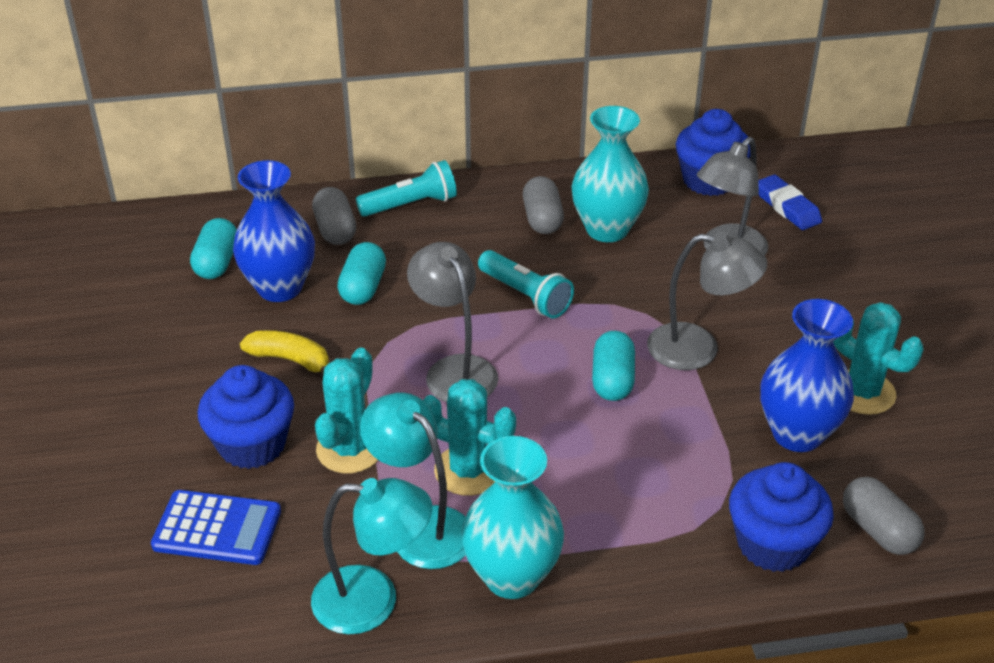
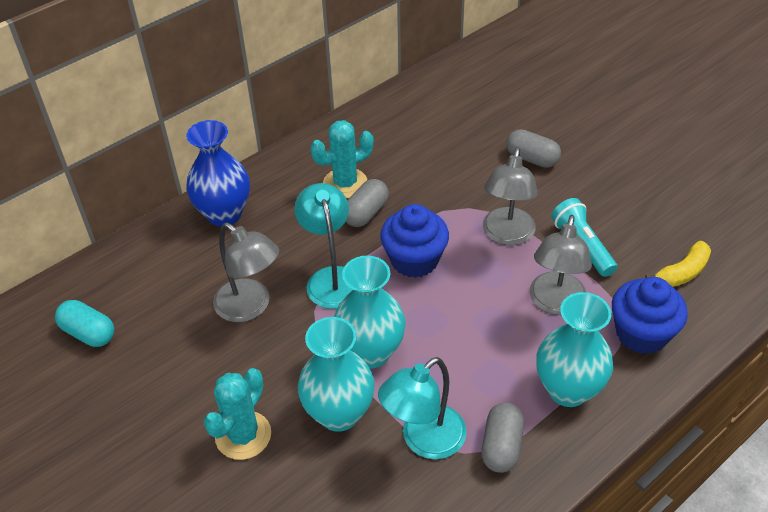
blue calculator: [151,490,281,565] = 1 -> none = 0
blue cupcake: [198,365,294,469] [676,109,751,196] [729,462,834,572] = 3 -> [380,204,449,278] [612,277,688,354] = 2
blue eraser: [758,175,822,230] = 1 -> none = 0
blue vase: [233,160,315,302] [760,299,854,452] = 2 -> [186,120,250,227] = 1
turquoise cactus: [315,348,378,473] [423,379,516,496] [833,302,924,415] = 3 -> [203,368,271,460] [310,120,374,198] = 2
turquoise capsule: [190,218,237,279] [337,242,386,305] [592,331,635,401] = 3 -> [55,300,114,347] = 1
turquoise flashlight: [356,160,457,217] [478,250,574,318] = 2 -> [551,198,617,277] = 1
turquoise vase: [461,436,564,599] [571,106,649,242] = 2 -> [298,317,375,432] [334,256,406,369] [536,292,613,407] = 3

